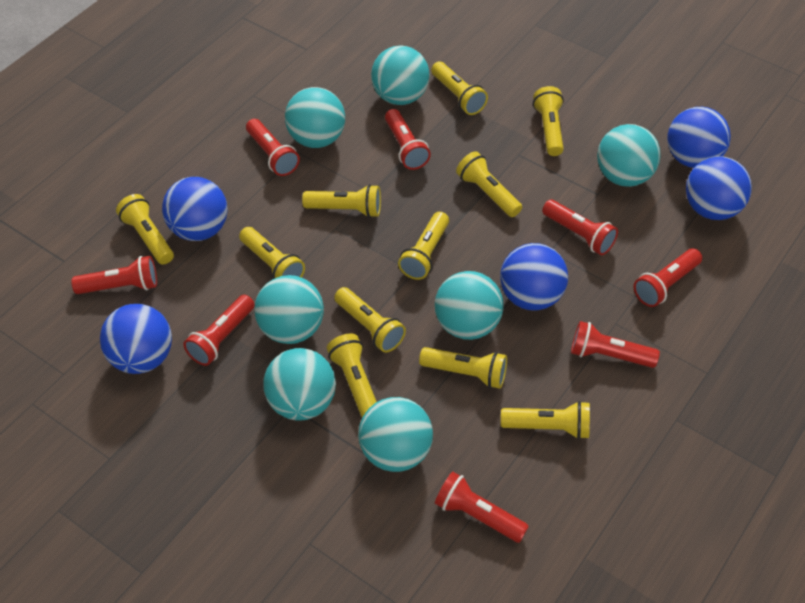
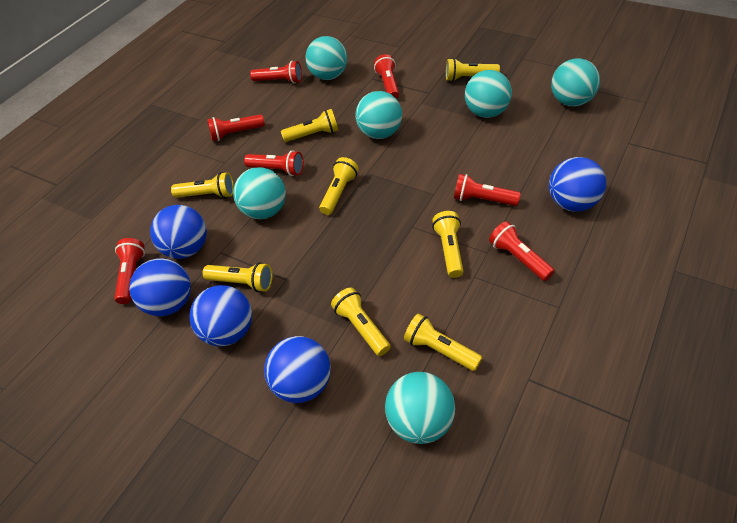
red flashlight: [71,256,157,294] [183,295,255,366] [246,119,300,176] [385,109,431,170] [435,472,529,543] [542,200,618,255] [571,321,660,368] [634,248,702,307] = 8 -> [115,238,145,304] [207,114,265,141] [244,150,303,176] [250,61,302,84] [374,54,399,99] [454,174,521,206] [489,221,555,281] = 7
turquoise ball: [255,275,324,344] [263,348,336,421] [285,87,345,148] [358,397,433,472] [371,46,430,105] [435,271,504,340] [597,124,661,187] = 7 -> [233,167,286,219] [306,36,347,80] [355,91,402,139] [385,372,455,444] [465,70,512,118] [551,58,600,107] = 6
yellow flashlight: [116,194,174,265] [239,227,305,279] [302,184,381,218] [327,333,377,417] [334,287,406,353] [398,212,449,280] [419,347,507,389] [431,62,488,115] [456,151,522,217] [501,401,590,439] [533,86,564,156] = 11 -> [171,172,234,198] [203,262,273,292] [281,109,338,142] [319,157,359,215] [331,288,391,356] [404,314,482,371] [432,211,464,278] [446,58,500,82] = 8

